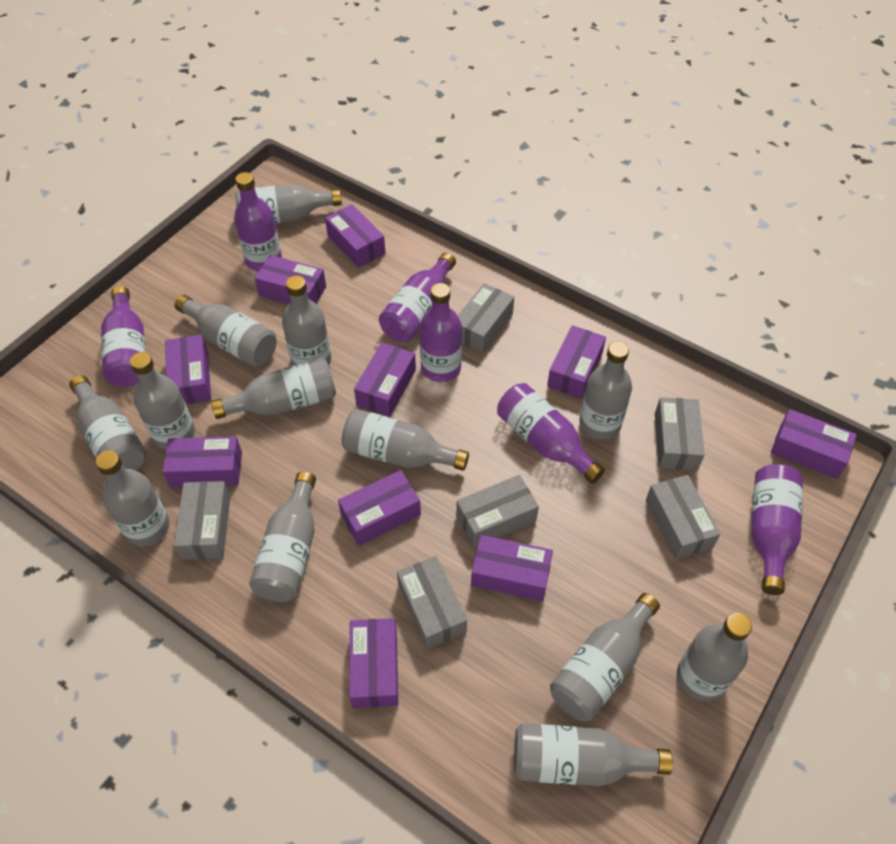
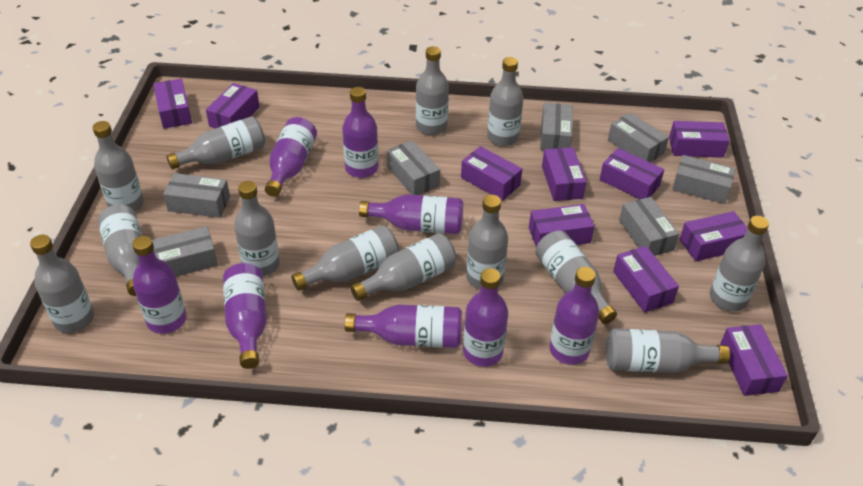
grey box: [174,481,230,560] [397,556,467,649] [456,475,539,548] [458,283,514,353] [646,475,720,560] [655,397,705,471] = 6 -> [152,226,218,277] [163,173,230,218] [387,140,440,195] [540,103,573,151] [608,112,669,162] [619,197,679,256] [672,155,736,204] = 7
purple bottle: [101,286,146,387] [234,172,282,271] [379,252,456,342] [419,283,462,382] [497,383,605,484] [751,464,803,595] = 6 -> [132,236,187,334] [223,263,267,369] [265,117,317,197] [342,87,378,178] [345,305,462,348] [359,194,463,234] [463,268,508,367] [549,267,599,365] = 8

